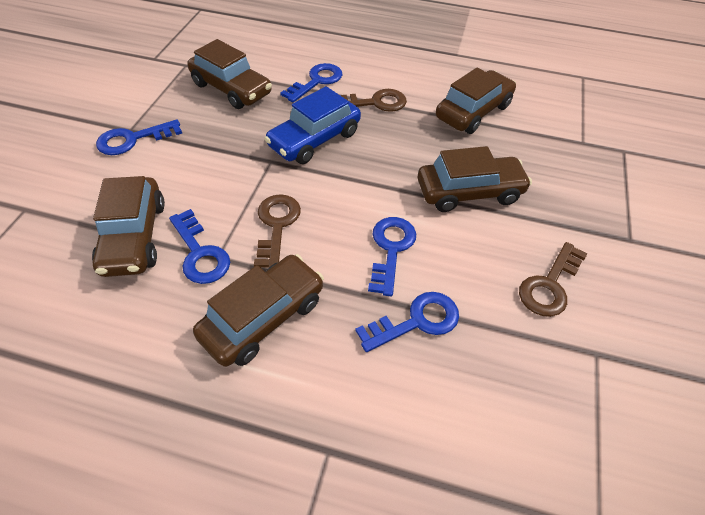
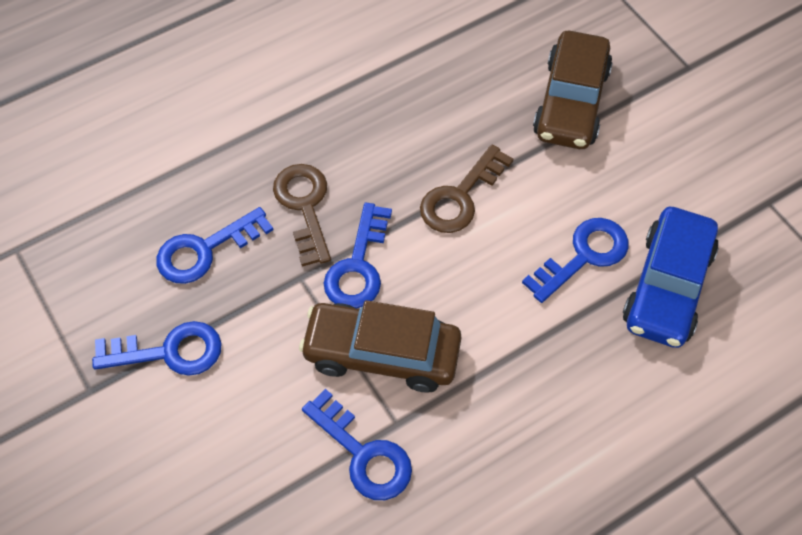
brown car: [92,176,165,277] [187,39,272,109] [193,254,324,367] [418,146,532,212] [436,68,516,134] = 5 -> [299,300,461,393] [533,31,613,149] = 2
brown key: [254,194,301,268] [341,89,407,112] [519,242,588,317] = 3 -> [273,164,331,267] [420,144,513,233] = 2

